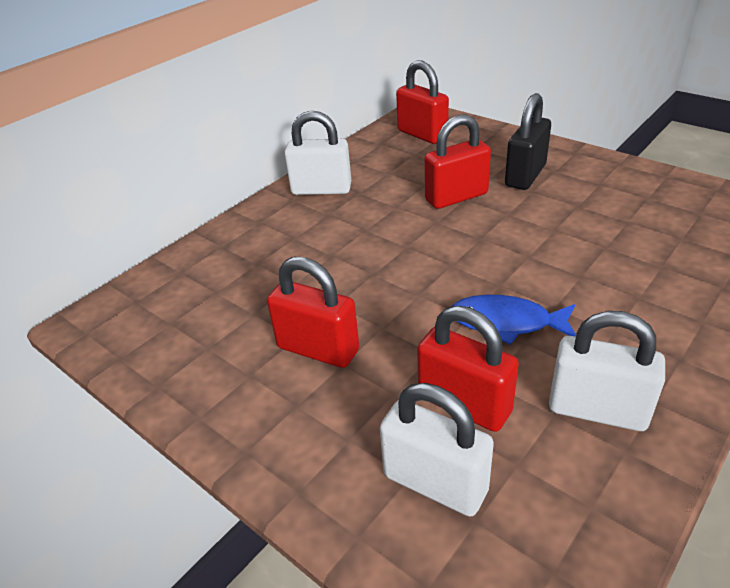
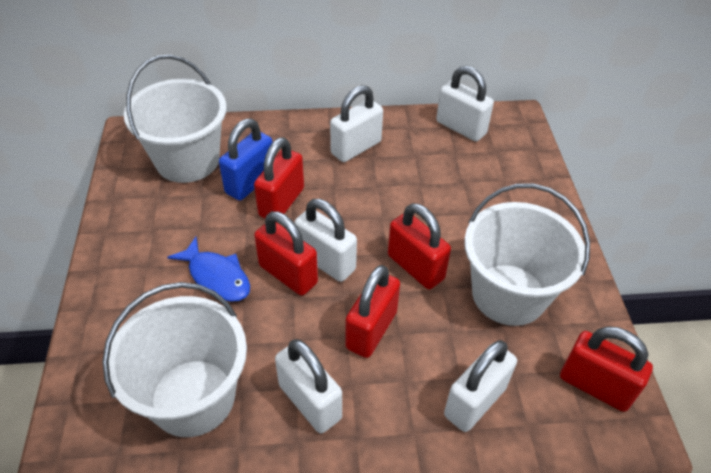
black padlock: [505,93,551,190] = 1 -> none = 0
blue padlock: none = 0 -> [219,119,273,201] = 1
red padlock: [267,257,359,368] [396,60,449,144] [417,306,519,432] [424,114,491,209] = 4 -> [254,137,304,222] [254,211,318,296] [345,265,400,358] [388,203,451,289] [560,326,653,412] = 5
white bucket: none = 0 -> [102,282,247,437] [124,55,227,183] [464,183,590,326] = 3
white padlock: [284,111,351,195] [380,383,494,517] [549,311,665,431] = 3 -> [275,339,342,433] [294,199,357,282] [330,85,383,162] [436,66,494,142] [444,340,517,432] = 5

